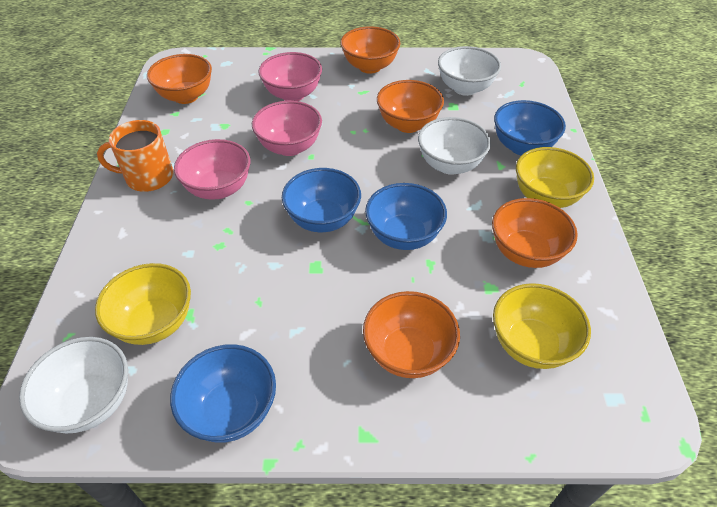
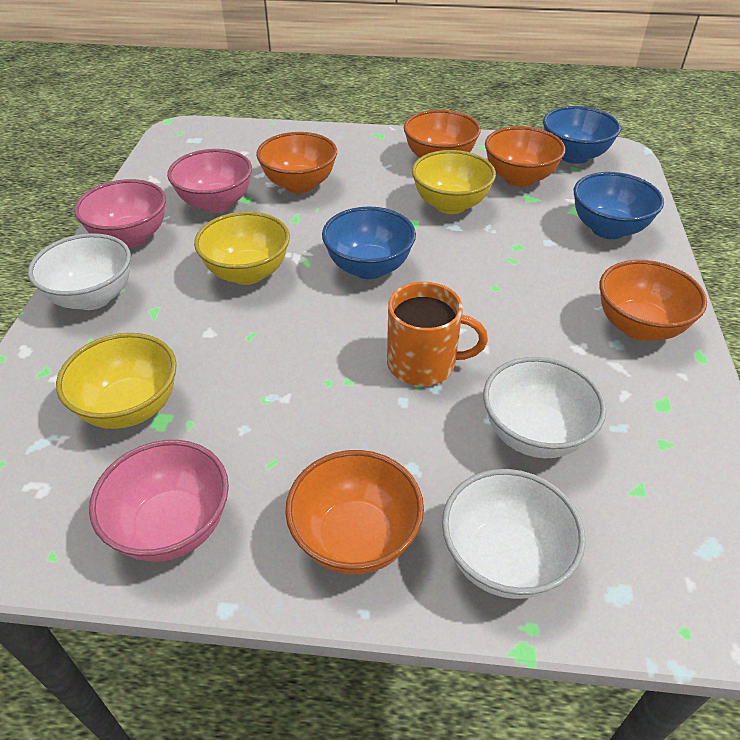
blue bowl: [170,344,276,443] [282,168,361,232] [365,183,447,250] [494,100,566,155] = 4 -> [322,207,416,279] [543,106,621,164] [574,172,664,239] = 3

